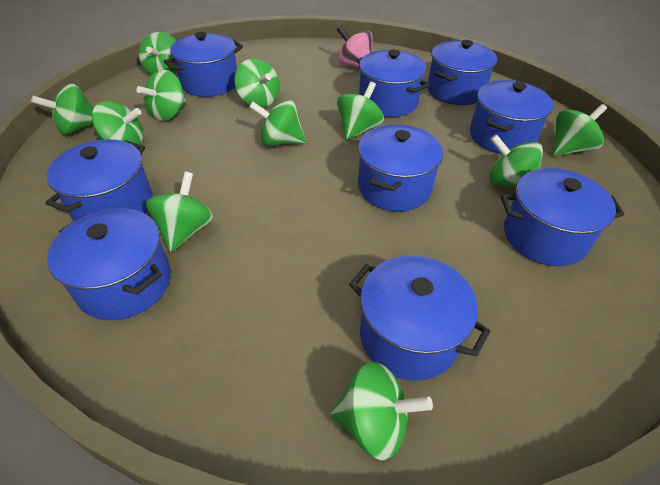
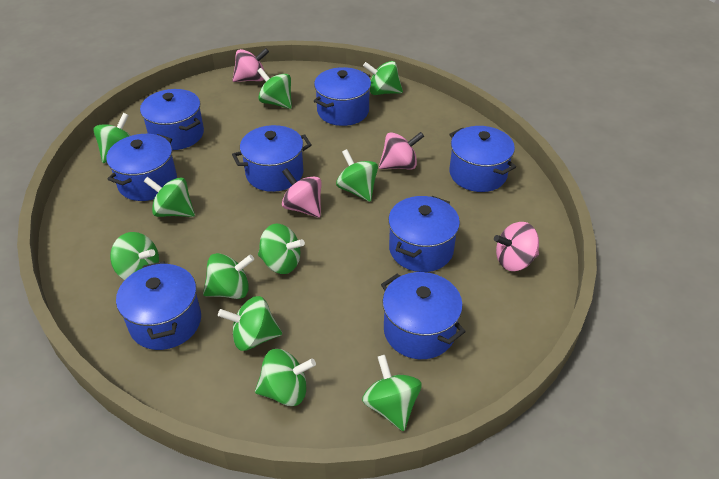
blue pot: [46,139,153,221] [47,208,171,320] [164,32,243,97] [349,255,490,381] [357,50,430,117] [358,124,443,211] [428,40,497,105] [470,80,553,154] [501,168,624,266] = 9 -> [106,134,177,201] [116,261,201,350] [140,89,204,150] [232,125,312,192] [314,67,371,126] [381,272,466,359] [388,196,460,272] [449,126,516,192] = 8
pink spinning top: [337,26,372,67] = 1 -> [233,48,269,82] [282,168,322,218] [379,132,424,169] [494,222,539,271] = 4

